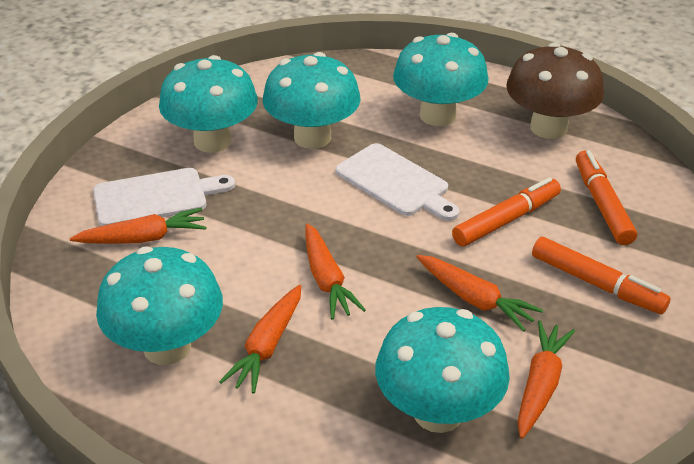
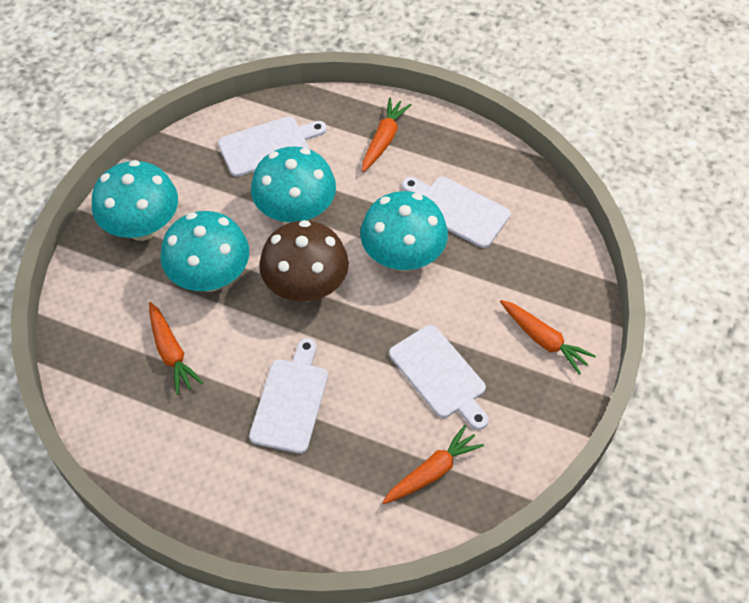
orange carrot: [70,208,207,244] [219,285,301,394] [305,223,366,320] [417,255,543,332] [517,320,575,439] = 5 -> [149,302,203,395] [362,98,412,172] [382,425,484,504] [500,300,596,374] = 4
orange marker: [452,177,561,247] [532,237,670,314] [576,150,637,245] = 3 -> none = 0
turquoise mushroom: [96,246,223,365] [159,55,258,153] [263,52,361,149] [375,307,510,433] [393,33,489,126] = 5 -> [92,160,178,241] [160,211,249,292] [251,146,336,224] [360,191,448,272] = 4
white cutting board: [93,168,235,226] [336,143,460,221] = 2 -> [218,116,327,177] [249,338,328,454] [389,325,489,430] [402,177,511,248] = 4

